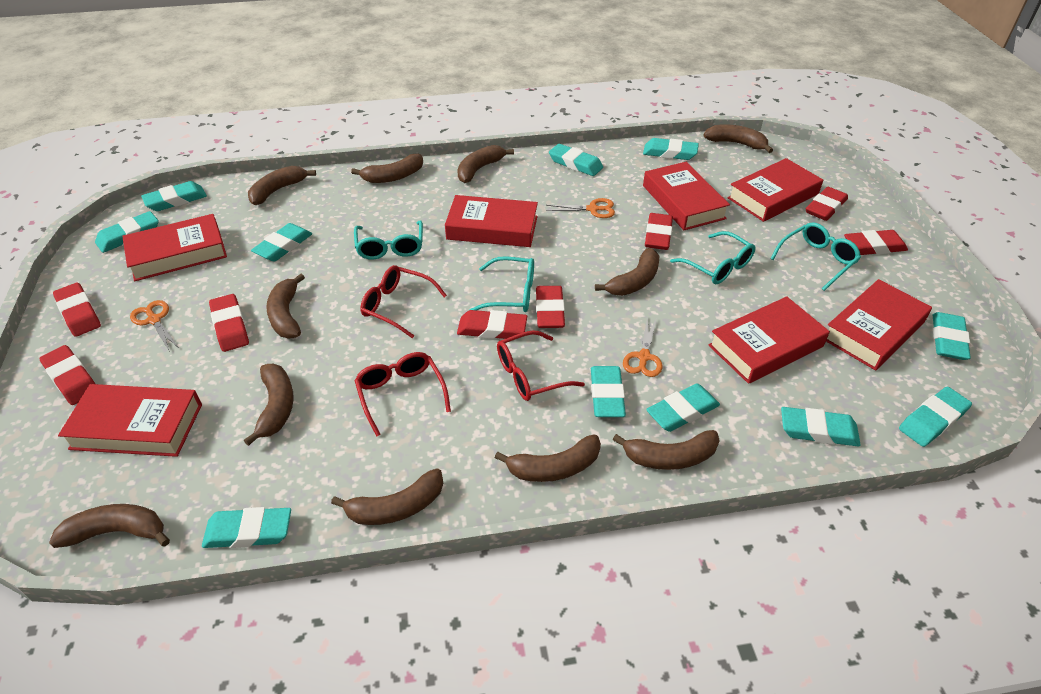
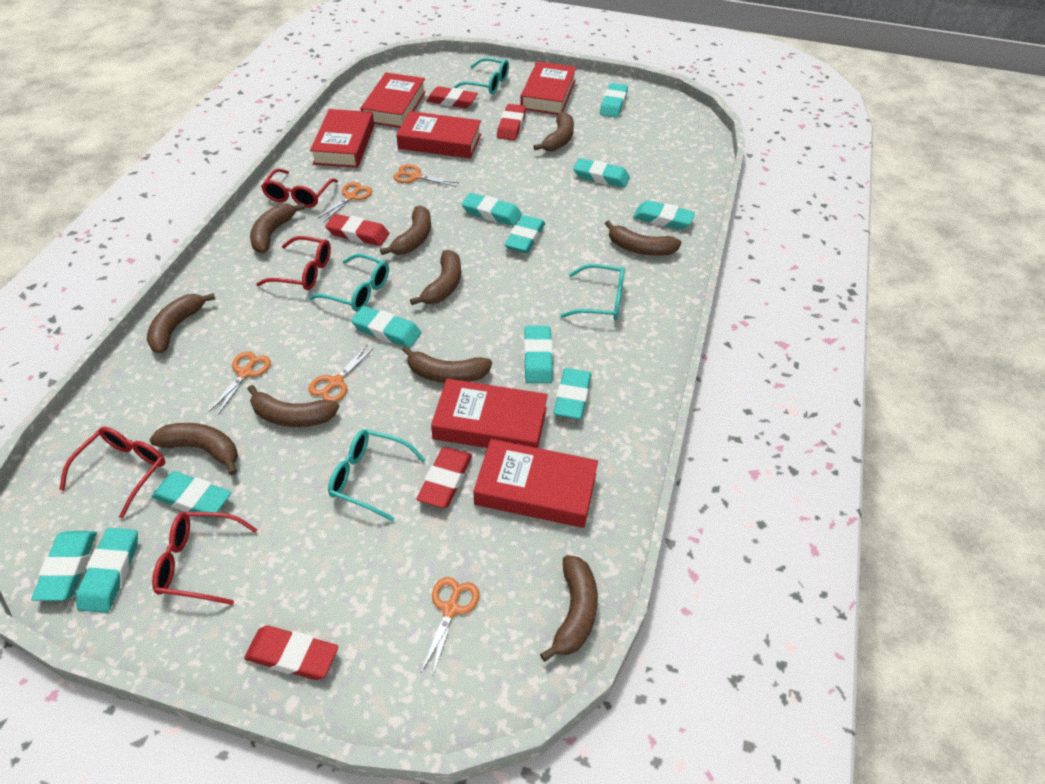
brown banana: [49,504,170,548] [244,364,294,446] [248,166,316,205] [266,273,305,338] [331,469,443,525] [351,154,423,183] [457,145,514,183] [495,434,601,482] [595,248,659,296] [613,430,720,470] [703,124,773,153] = 11 -> [147,293,215,353] [149,423,238,475] [248,385,339,427] [250,203,305,253] [380,206,431,255] [402,346,492,383] [410,250,461,305] [533,112,574,151] [540,555,598,662] [605,220,681,256] = 10
orange scissors: [130,300,179,352] [546,198,615,218] [623,317,662,377] = 3 -> [209,351,271,415] [308,345,375,401] [318,182,372,222] [393,164,458,187] [421,577,479,675] = 5
red book: [58,384,202,457] [122,214,227,281] [445,195,538,247] [643,162,730,230] [708,296,830,384] [728,158,823,222] [826,279,932,370] = 7 -> [310,109,374,168] [360,73,426,128] [396,111,481,159] [431,379,548,448] [473,439,598,528] [520,61,577,115] = 6
red eraser: [39,345,95,405] [53,283,101,337] [209,294,249,352] [457,310,527,339] [536,286,565,328] [645,213,673,250] [806,187,848,221] [844,230,908,255] = 8 -> [244,626,338,680] [325,214,389,246] [417,447,472,508] [426,86,478,108] [497,104,526,141] = 5
red glasses: [354,352,451,436] [360,265,447,338] [497,330,585,401] = 3 -> [59,427,165,518] [152,512,258,605] [256,236,331,290] [261,169,338,208] = 4

